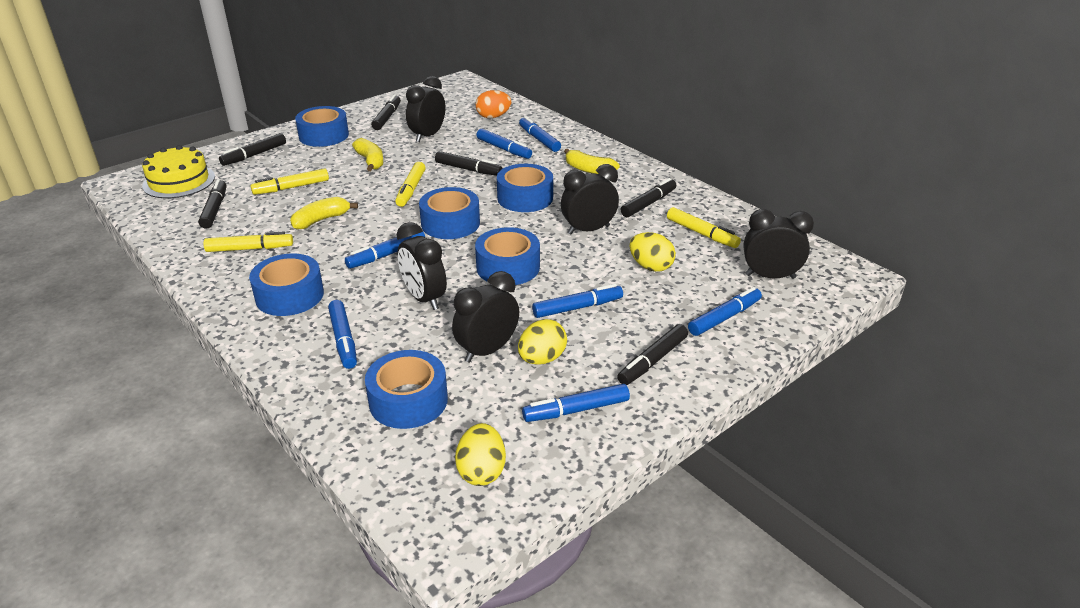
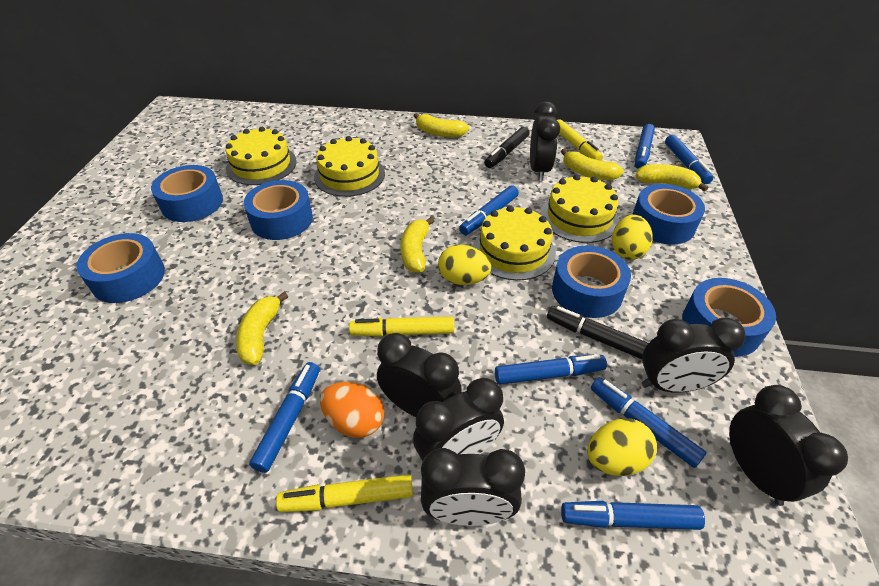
black clock: [396,222,447,310] [406,76,445,142] [452,271,519,363] [561,164,619,235] [743,209,814,279] = 5 -> [377,333,462,417] [413,378,504,461] [421,448,525,526] [530,101,560,181] [642,318,746,393] [729,385,848,506] = 6
black marker: [198,179,227,229] [219,133,286,166] [371,94,401,130] [435,151,503,176] [617,324,688,385] [621,178,676,217] = 6 -> [484,127,529,168] [547,306,648,359] = 2
yellow banana: [290,197,358,230] [352,138,383,171] [564,149,620,174] = 3 -> [236,292,288,365] [400,217,434,273] [414,113,469,137] [561,149,624,180] [635,164,708,192] = 5
yellow cake: [142,145,215,198] = 1 -> [225,127,296,185] [314,136,385,197] [473,206,556,280] [541,175,619,243] = 4
yellow marker: [203,232,293,252] [251,168,329,195] [395,162,426,207] [667,207,741,248] = 4 -> [276,474,413,512] [349,316,454,337] [557,119,603,161] = 3

